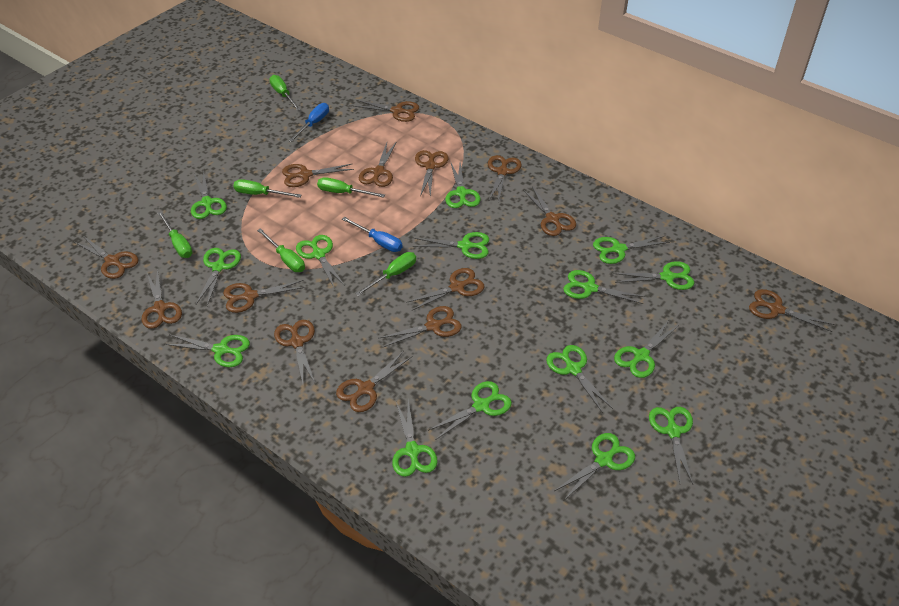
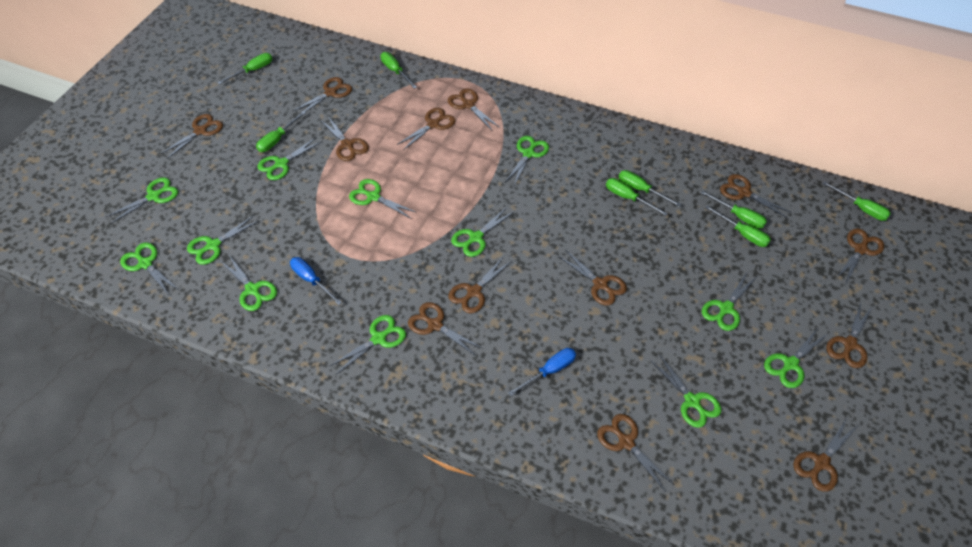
brown scissors: [73,235,138,279] [142,268,182,329] [223,280,305,313] [274,320,315,383] [282,164,354,187] [336,351,411,412] [353,100,419,122] [359,143,396,187] [378,306,462,348] [406,268,485,310] [415,150,448,197] [488,155,522,204] [523,186,576,236] [749,289,835,332] = 14 -> [160,114,223,159] [293,77,352,112] [320,116,369,161] [397,108,455,150] [408,302,482,356] [448,88,499,130] [449,256,512,313] [558,250,627,306] [597,414,675,492] [720,174,792,218] [793,418,857,492] [826,303,872,368] [837,228,884,285] = 13
green scissors: [164,335,250,367] [191,170,227,219] [196,248,241,306] [296,235,345,289] [392,400,438,477] [412,232,489,259] [428,381,512,440] [445,161,481,208] [546,345,613,413] [554,433,635,500] [563,270,645,304] [593,235,670,264] [613,261,694,290] [614,320,679,378] [649,407,693,484] = 15 -> [106,177,178,224] [120,243,179,295] [187,215,260,265] [220,255,277,311] [257,137,322,180] [330,315,406,375] [349,179,417,218] [451,207,515,257] [505,136,549,185] [650,354,721,428] [702,273,756,331] [764,328,829,388] = 12
green screwdriver: [158,211,192,258] [233,179,301,198] [257,228,305,272] [269,75,301,111] [317,177,385,198] [355,252,416,296] = 6 -> [217,53,272,84] [256,111,306,152] [381,52,417,89] [606,178,668,216] [619,170,681,207] [701,190,767,229] [705,205,771,247] [823,181,891,221] = 8

